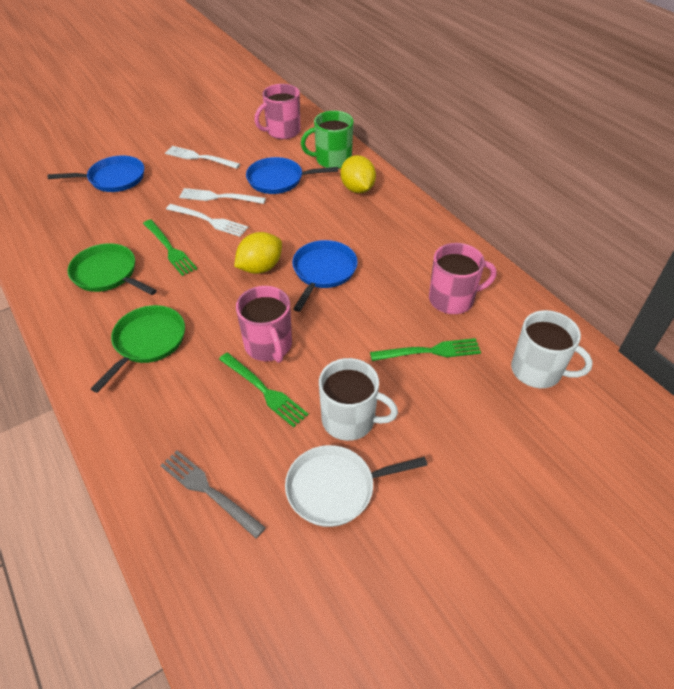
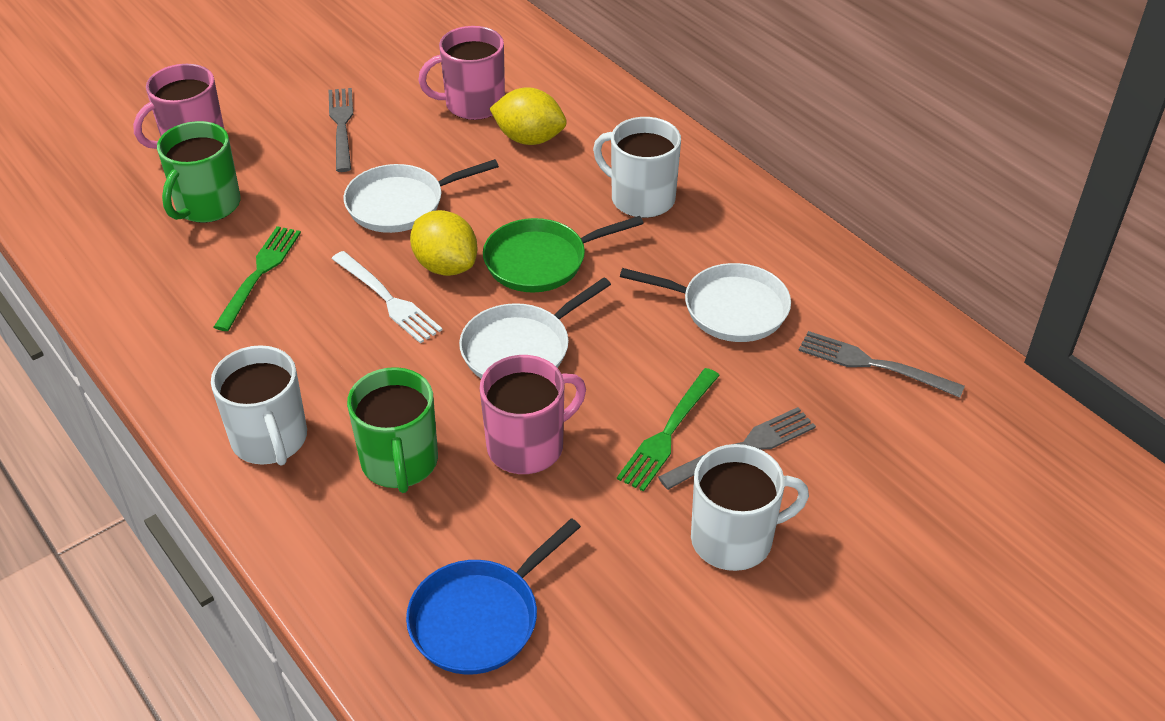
blue pan: [48,155,144,192] [246,157,338,194] [292,240,358,312] = 3 -> [406,518,581,674] = 1
green fork: [143,219,197,276] [219,353,309,428] [370,338,481,361] = 3 -> [214,226,301,331] [617,368,720,492] = 2
green mug: [301,111,354,169] = 1 -> [157,121,240,223] [347,367,438,493] = 2
green pan: [68,243,157,295] [91,305,185,393] = 2 -> [483,216,644,293] = 1
grey fork: [160,451,266,538] = 1 -> [329,88,353,172] [658,407,816,490] [798,331,965,398] = 3
white fork: [165,146,240,169] [166,204,248,237] [179,188,266,204] = 3 -> [332,251,443,344] = 1
white mug: [319,358,398,441] [511,310,593,388] = 2 -> [211,345,307,466] [593,117,681,218] [691,444,809,571] = 3
white pan: [285,445,427,527] = 1 -> [344,159,499,233] [459,278,611,378] [620,263,791,342] = 3

